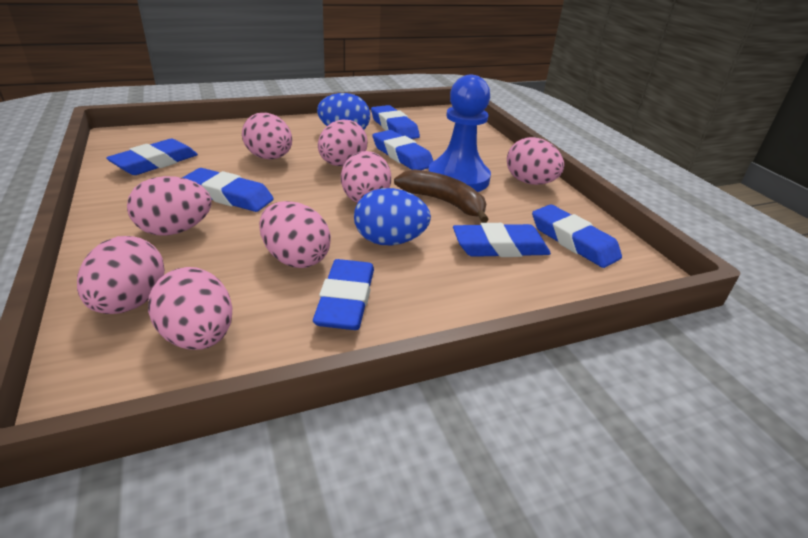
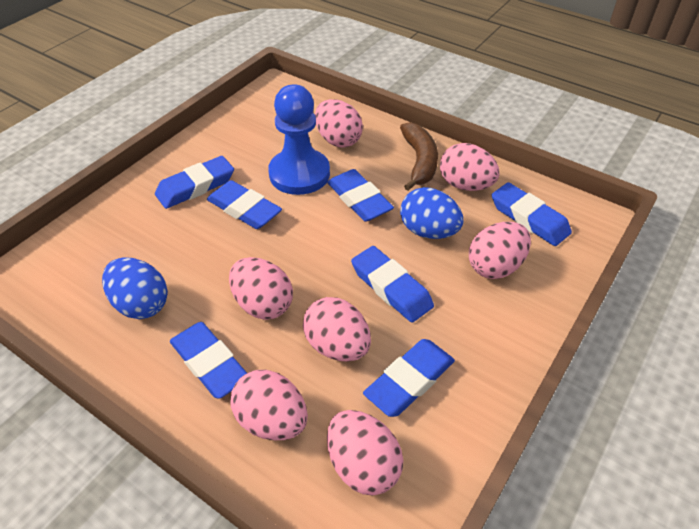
pink egg: [77,236,165,314] [127,176,211,236] [148,267,232,350] [242,113,292,159] [259,201,331,268] [318,119,368,166] [341,151,391,203] [507,137,564,185] = 8 -> [229,257,293,320] [231,370,308,440] [303,297,371,362] [315,99,363,148] [327,410,403,496] [440,143,500,191] [469,222,531,279] = 7

